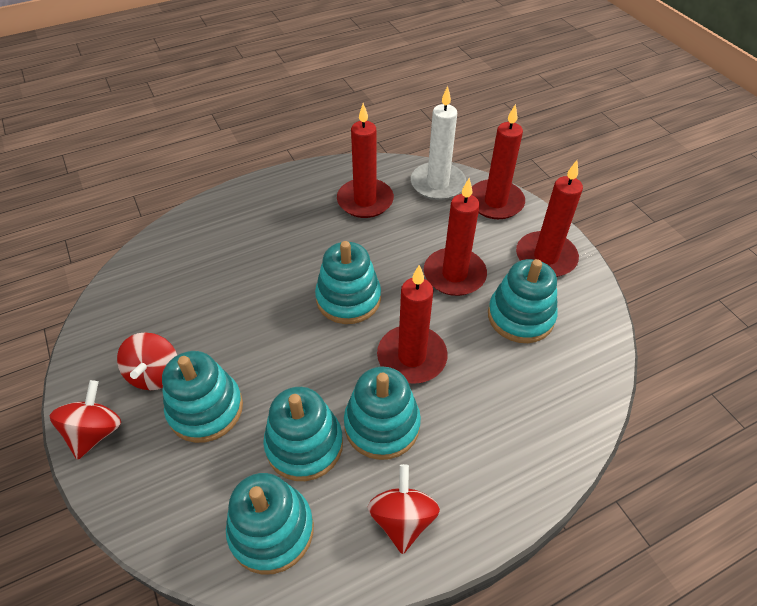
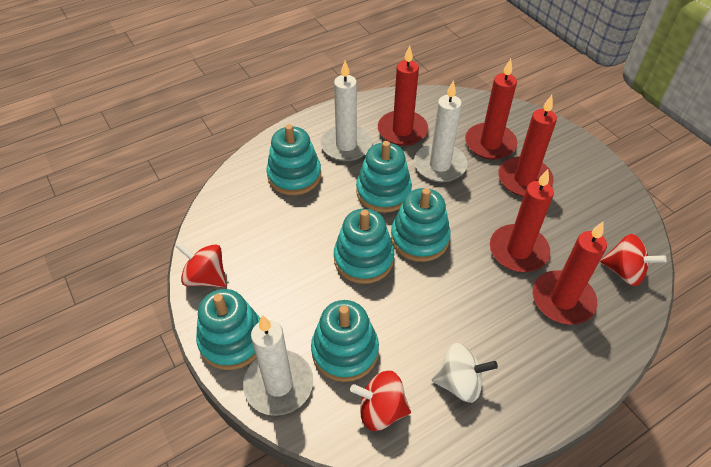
white candle: [411,86,466,200] = 1 -> [243,315,313,416] [320,61,372,161] [414,80,467,182] = 3
white spinning top: none = 0 -> [432,343,498,403] = 1

